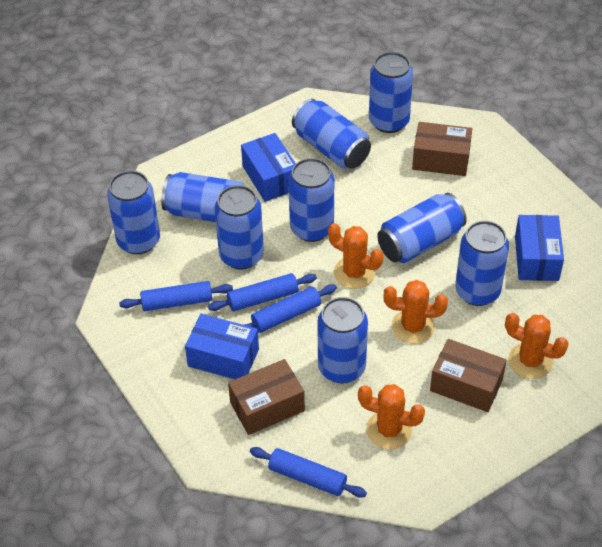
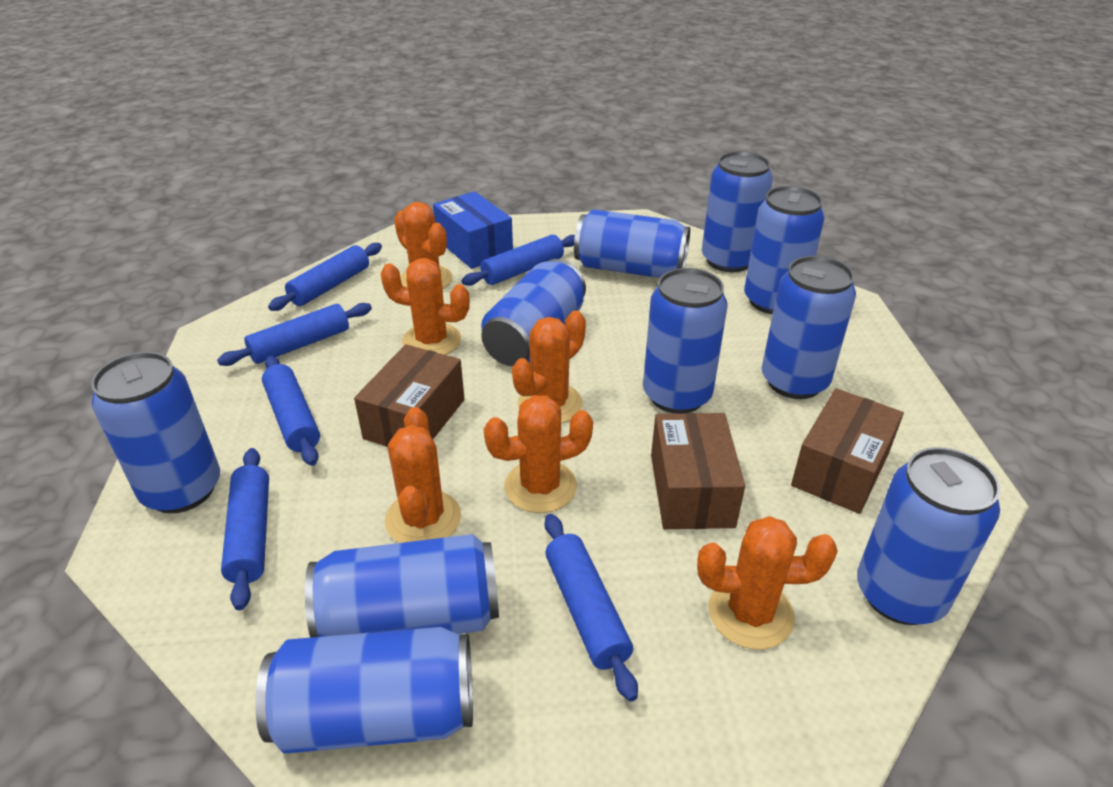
blue box: [185,314,259,379] [241,133,296,202] [515,215,564,281] = 3 -> [433,191,513,269] = 1
blue can: [107,171,160,254] [161,172,245,222] [214,185,264,269] [288,158,334,242] [292,99,371,169] [318,297,368,384] [369,52,413,133] [377,193,467,263] [455,221,509,306] = 9 -> [91,352,220,513] [255,627,473,754] [305,534,499,637] [481,259,586,366] [574,209,690,278] [643,268,727,414] [702,151,773,272] [744,186,825,314] [762,256,856,399] [857,447,1001,625] = 10
blue rolling pin: [119,281,233,311] [208,273,317,311] [244,284,337,333] [250,447,367,498] = 4 -> [217,303,372,366] [221,448,269,610] [262,356,320,466] [268,243,382,311] [461,235,575,286] [545,514,638,702] = 6
orange cactus: [328,223,383,289] [358,384,425,449] [384,280,448,344] [505,313,569,379] = 4 -> [380,258,470,355] [385,407,461,543] [394,202,453,290] [484,395,593,513] [512,310,586,424] [697,516,838,650] = 6

